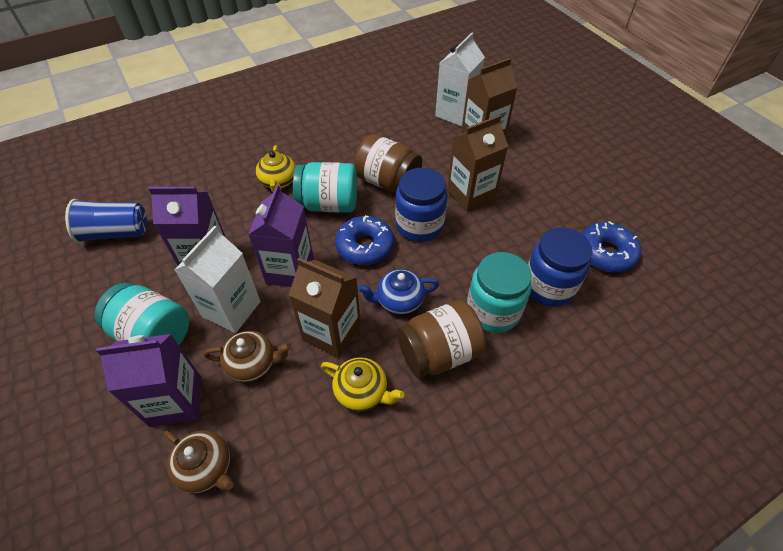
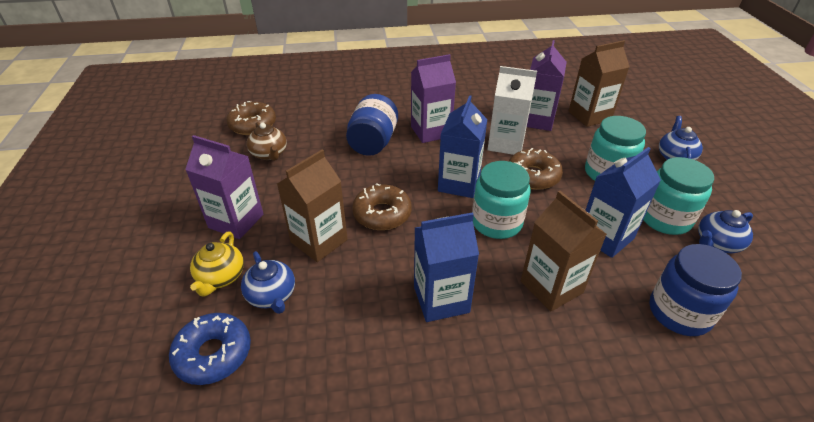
blue carton: none = 0 -> [414,212,479,322] [438,95,488,198] [586,147,661,258] = 3
blue cup: [65,199,147,243] = 1 -> none = 0
blue donut: [335,215,394,265] [582,221,641,273] = 2 -> [169,313,251,385] = 1
blue teapot: [358,269,439,315] = 1 -> [241,251,295,314] [659,116,703,160] [698,210,753,253] = 3
brown donut: none = 0 -> [226,101,276,135] [352,183,412,230] [509,148,563,190] = 3
brown jar: [354,134,422,192] [397,300,486,378] = 2 -> none = 0
brown teapot: [164,430,233,493] [204,331,291,382] = 2 -> [247,122,287,161] = 1
white carton: [175,226,260,333] [435,33,485,127] = 2 -> [488,66,537,155] = 1
yellow teapot: [256,145,296,192] [321,357,404,412] = 2 -> [190,231,244,297] = 1

